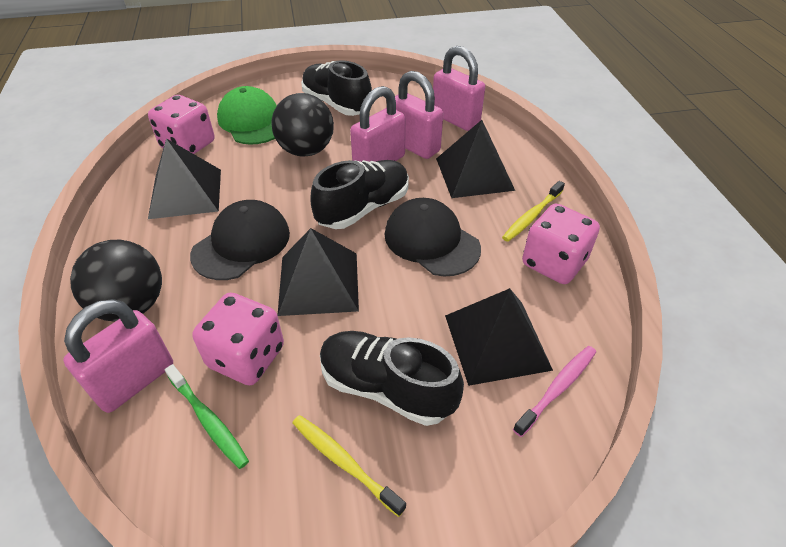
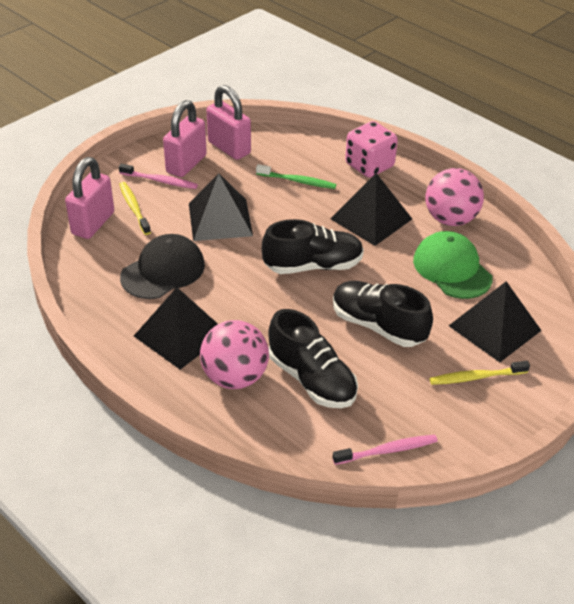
black ball: [70,240,162,321] [271,93,334,157] = 2 -> none = 0
black cap: [190,200,290,280] [384,198,481,276] = 2 -> [120,234,205,299] = 1
pink ball: none = 0 -> [200,320,269,389] [426,168,484,226] = 2
pink dice: [148,95,214,154] [192,293,284,385] [522,203,600,284] = 3 -> [345,121,398,178] = 1
pink padlock: [63,299,173,413] [350,86,406,162] [395,71,443,159] [433,46,485,131] = 4 -> [65,157,114,239] [163,100,207,177] [207,85,251,160] = 3
pink toothbrush: [513,346,596,437] = 1 -> [119,164,198,189] [333,435,438,465] = 2

